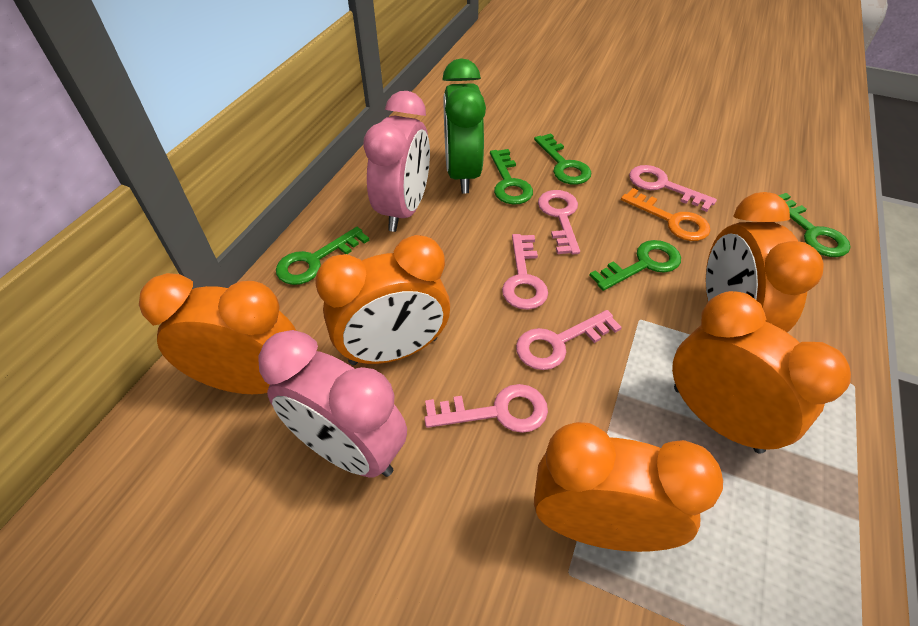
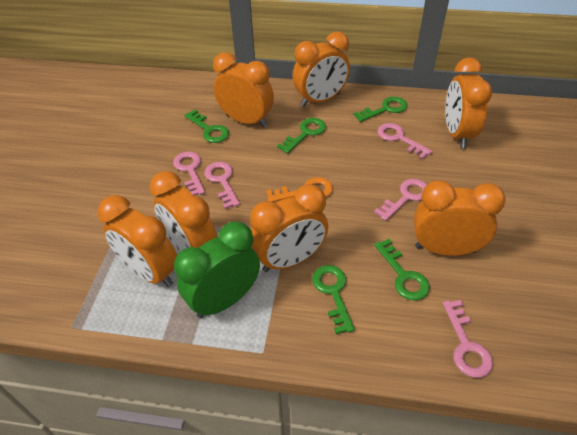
orange clock: [139,273,296,394] [315,235,450,365] [534,422,723,552] [672,291,851,453] [706,192,824,332] = 5 -> [98,195,177,287] [150,171,217,252] [213,52,274,127] [250,184,328,272] [292,31,350,107] [414,180,506,256] [445,57,492,148] = 7
pink clock: [258,330,407,477] [363,91,430,232] = 2 -> none = 0

